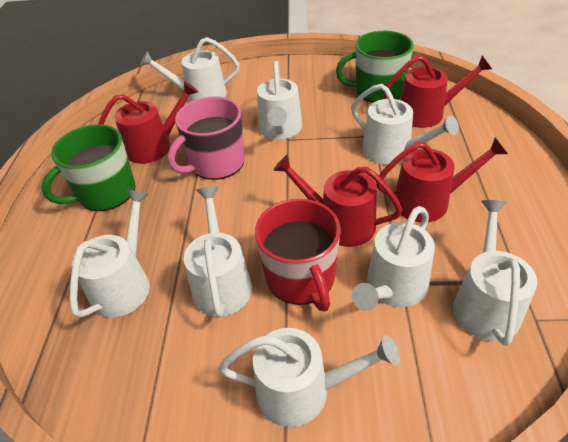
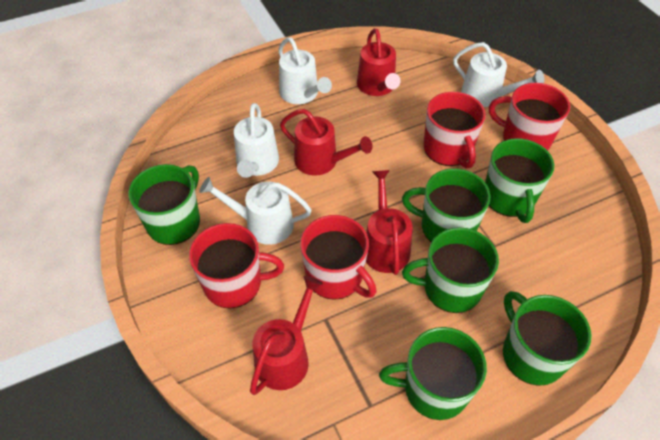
green mug: [41,124,135,211] [336,31,414,103] = 2 -> [128,164,200,245] [379,327,487,420] [402,168,491,242] [402,227,499,313] [485,138,554,223] [503,291,592,386] = 6
pink mug: [167,97,245,180] = 1 -> none = 0
red mug: [255,199,341,312] = 1 -> [189,223,284,309] [300,215,377,300] [424,92,486,169] [489,83,570,151] = 4
white watering can: [69,190,150,318] [140,37,239,102] [184,187,252,318] [218,328,400,427] [257,61,302,140] [351,84,459,165] [352,206,435,311] [453,200,537,346] = 8 -> [199,177,312,245] [234,103,279,178] [278,37,332,104] [453,42,544,107] = 4

